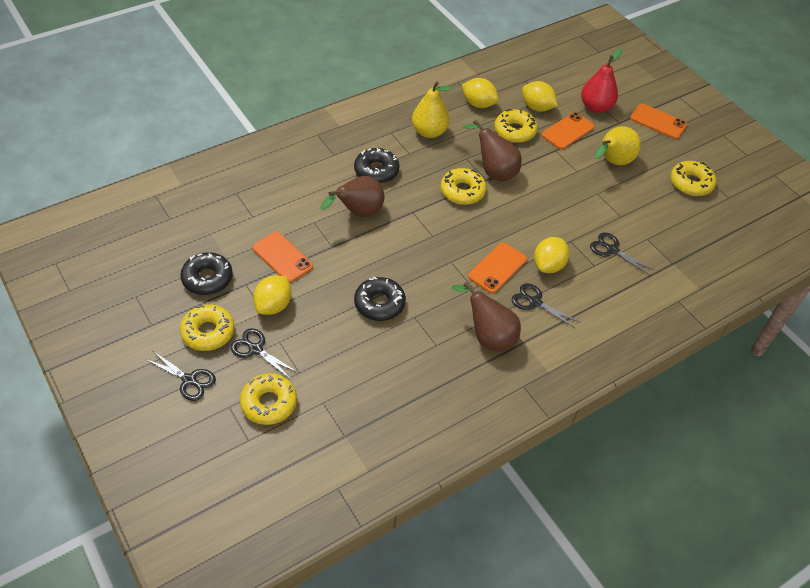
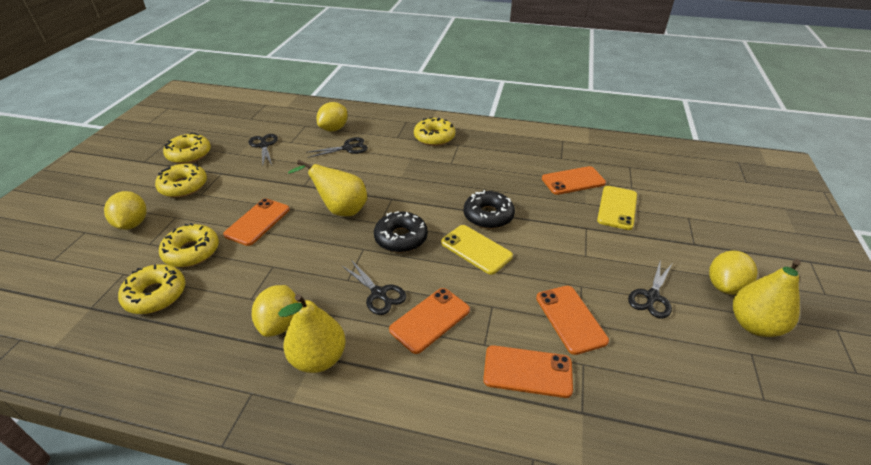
black donut: [180,252,233,295] [354,148,399,184] [354,277,406,321] = 3 -> [374,211,428,253] [464,190,515,229] = 2
brown pear: [321,176,384,217] [452,282,521,352] [463,120,522,181] = 3 -> none = 0
orange phone: [252,232,313,283] [468,243,527,293] [541,112,595,149] [630,104,687,139] = 4 -> [223,198,290,246] [389,288,470,354] [483,345,573,398] [536,286,609,355] [542,166,606,195] = 5
red pear: [581,48,622,113] = 1 -> none = 0
yellow pear: [412,81,451,138] [595,126,641,165] = 2 -> [278,294,346,373] [288,160,367,216] [733,259,801,337] = 3
yellow phone: none = 0 -> [441,225,513,275] [597,186,637,230] = 2

